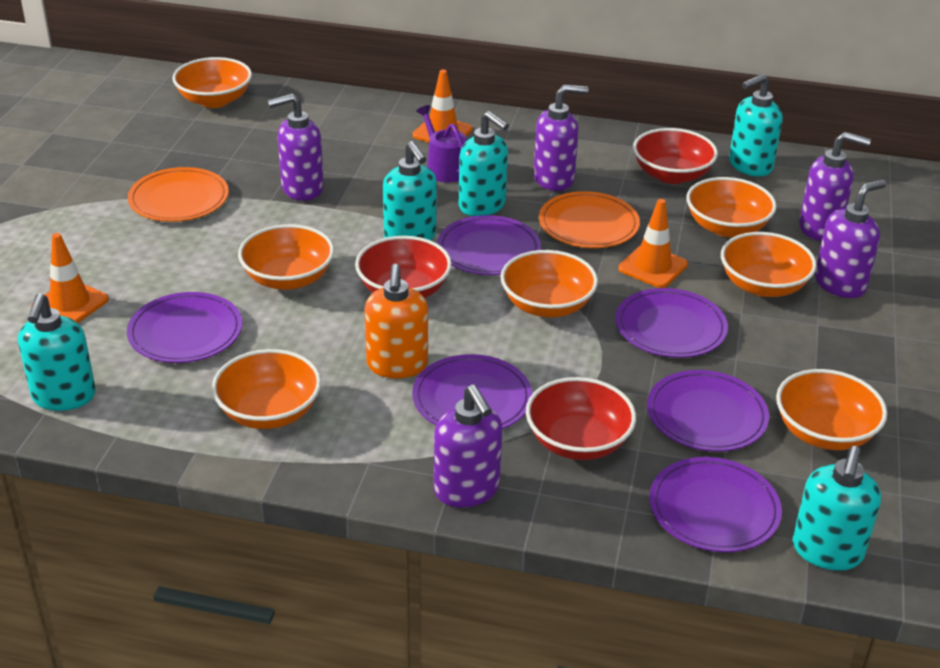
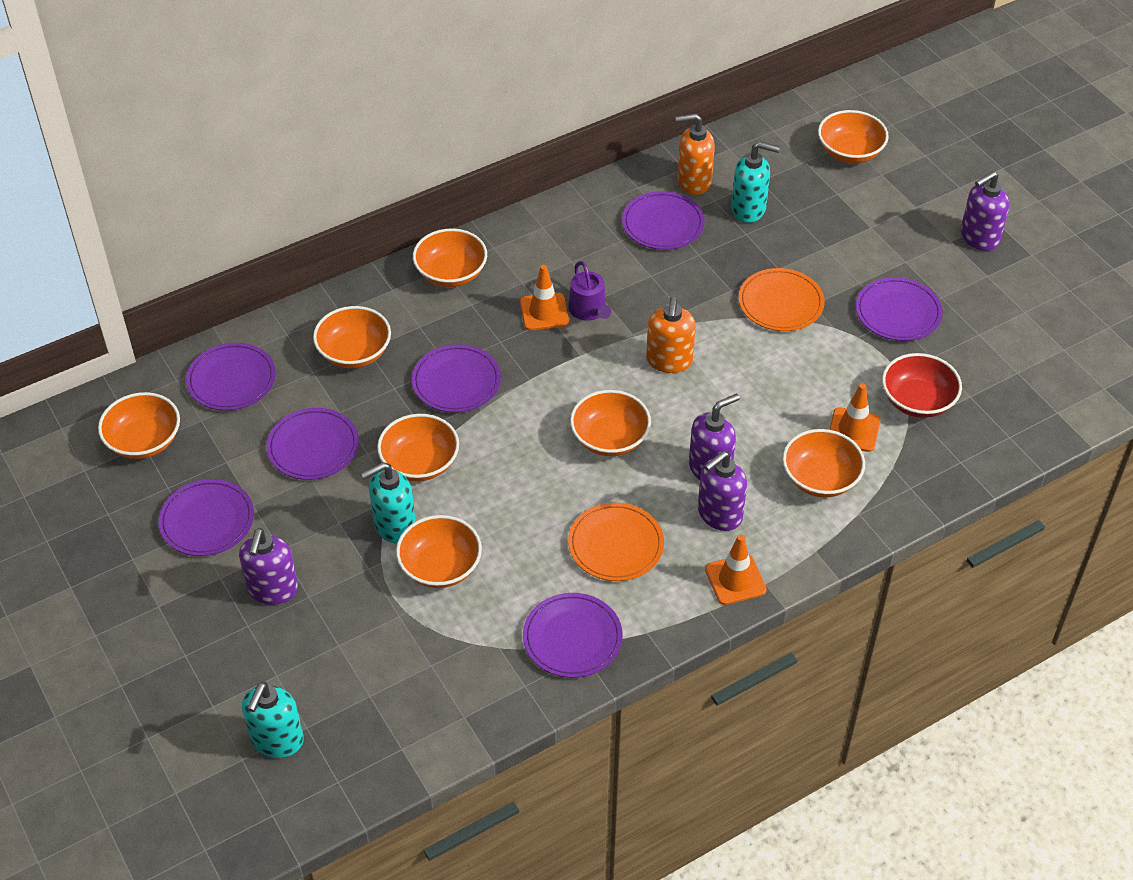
orange bowl: [172,57,252,108] [212,349,321,429] [238,224,334,290] [500,250,598,318] [686,177,777,237] [721,232,817,297] [776,369,887,450] = 7 -> [98,392,180,459] [313,306,391,368] [377,414,459,481] [396,515,482,588] [413,228,487,287] [570,390,651,456] [782,429,865,497] [818,110,889,163] = 8
orange soap dispenser: [365,264,428,379] = 1 -> [646,297,696,373] [675,113,715,195] = 2
purple plate: [127,292,242,363] [412,354,532,429] [437,215,541,275] [615,288,728,358] [647,370,769,452] [650,457,782,552] = 6 -> [158,479,254,556] [186,343,276,411] [267,408,359,480] [412,344,501,413] [523,593,623,678] [622,191,705,250] [856,277,943,341] = 7
purple soap dispenser: [268,94,324,201] [434,385,503,508] [533,84,588,191] [799,132,871,241] [815,180,886,298] = 5 -> [239,528,298,605] [689,393,740,480] [698,451,747,531] [961,171,1009,251] = 4
red bowl: [355,236,452,298] [526,377,636,460] [633,128,718,184] = 3 -> [882,353,962,418] = 1
turquoise soap dispenser: [18,293,96,411] [383,141,437,240] [459,111,509,216] [729,74,782,177] [793,446,881,571] = 5 -> [242,682,304,758] [361,462,416,544] [731,141,780,223] = 3

